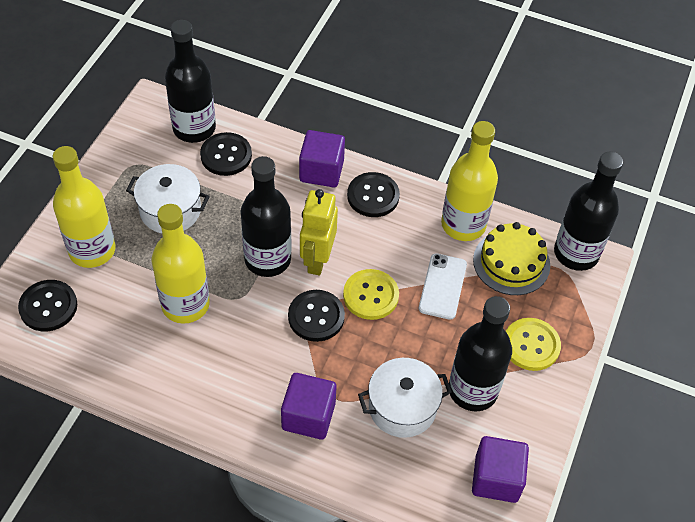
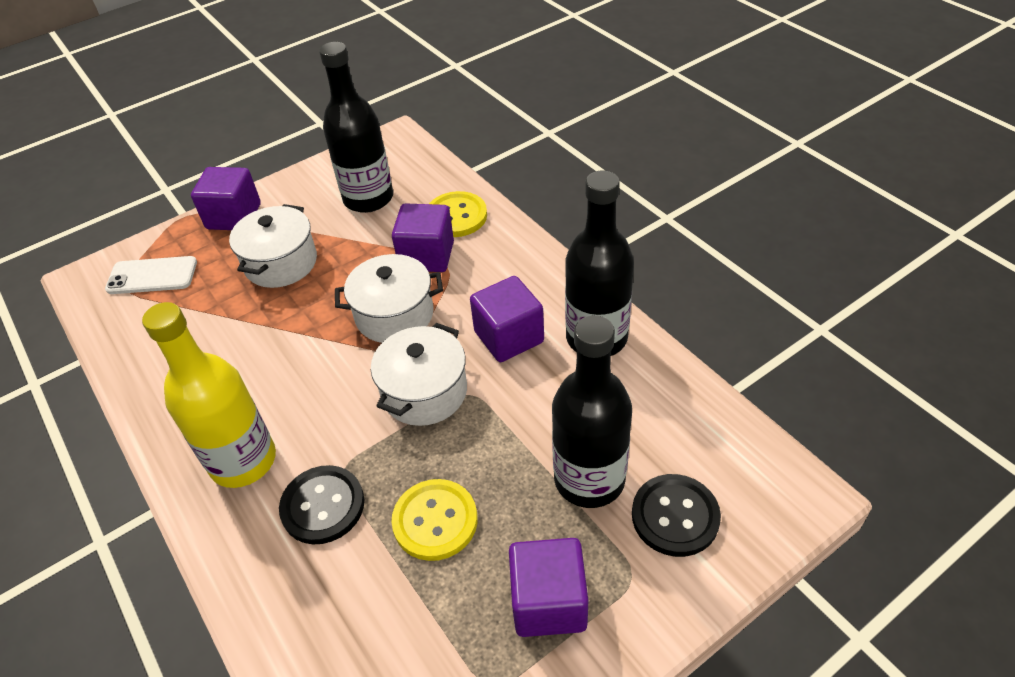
black bottle: [165,20,216,143] [240,156,292,277] [449,296,512,411] [554,152,623,271] = 4 -> [319,42,393,213] [552,315,632,508] [565,171,634,356] = 3
black button: [18,280,77,331] [200,132,252,176] [288,290,345,342] [347,172,400,217] = 4 -> [279,465,364,544] [632,474,721,557] = 2
purple cube: [281,373,336,440] [299,130,345,187] [472,436,529,503] = 3 -> [191,167,261,230] [392,203,454,272] [470,276,544,362] [509,538,588,637] = 4
white pot: [126,164,210,233] [358,358,452,438] = 2 -> [229,204,317,288] [335,254,443,343] [371,323,467,426] = 3
yellow bottle: [53,146,115,268] [152,204,210,324] [441,121,498,241] = 3 -> [142,302,276,488] = 1
yellow cake: [473,222,550,295] = 1 -> none = 0
yellow robot: [300,189,338,275] = 1 -> none = 0

